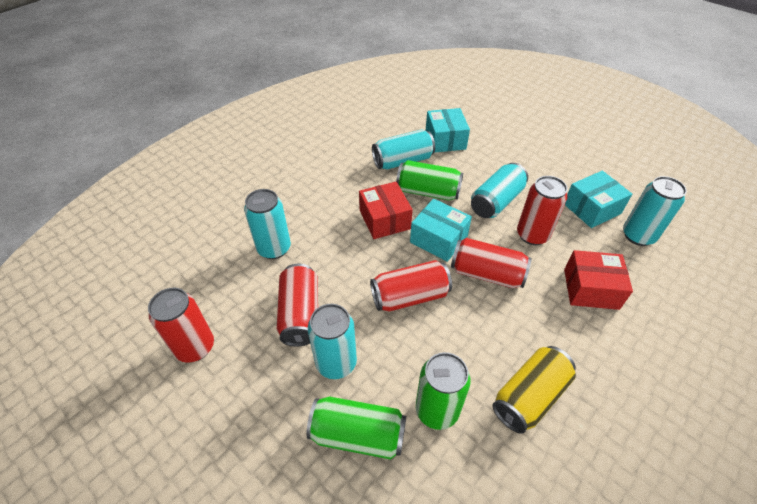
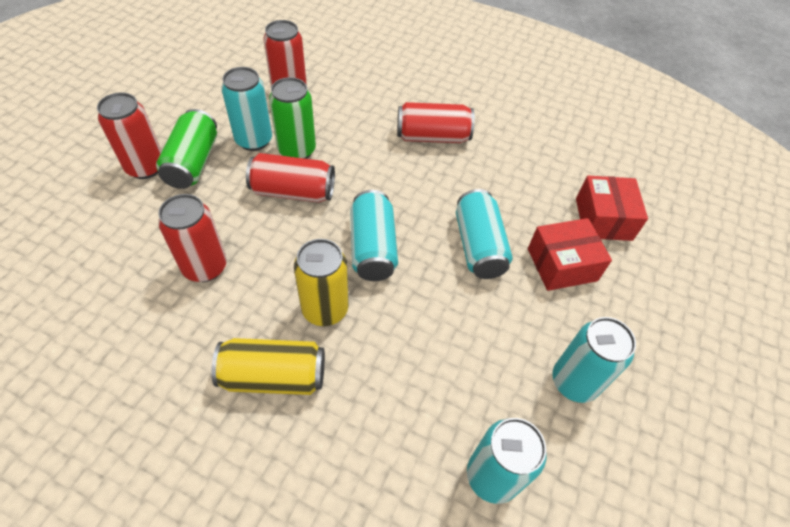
green can: [306,396,406,460] [396,160,463,200] [416,352,471,430] = 3 -> [156,109,217,189] [269,77,316,159] = 2
turquoise box: [410,199,472,262] [425,108,470,153] [565,171,632,228] = 3 -> none = 0
yellow can: [493,346,576,434] = 1 -> [211,338,325,395] [294,239,348,326] = 2

